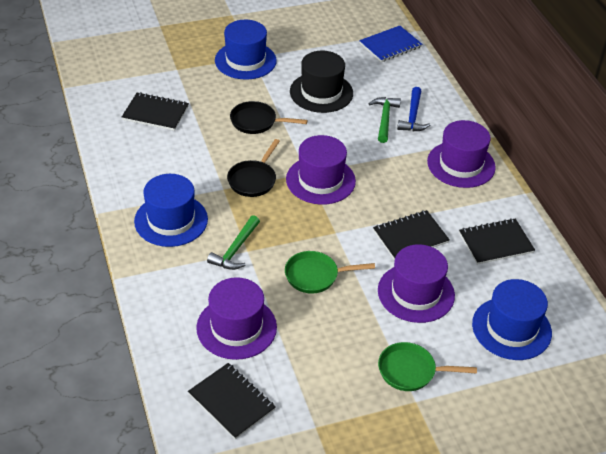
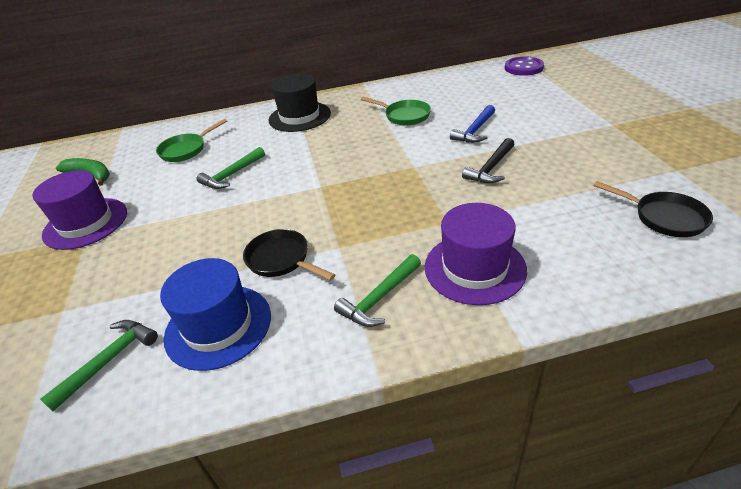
black hammer: none = 0 -> [462,138,514,183] = 1
black notebook: [122,92,189,131] [188,363,275,439] [373,210,450,260] [459,218,535,265] = 4 -> none = 0
blue hat: [134,174,208,247] [215,20,277,80] [472,279,552,360] = 3 -> [160,258,271,371] = 1
blue notebook: [359,26,422,62] = 1 -> none = 0
green banana: none = 0 -> [56,158,110,186] = 1
green hammer: [207,215,260,270] [369,97,401,143] = 2 -> [40,320,158,411] [197,147,265,189] [334,254,421,327] = 3
purple button: none = 0 -> [505,56,544,76] = 1
purple hat: [196,277,277,360] [286,135,356,205] [378,244,455,323] [427,120,496,188] = 4 -> [32,170,127,250] [425,203,527,305] = 2

